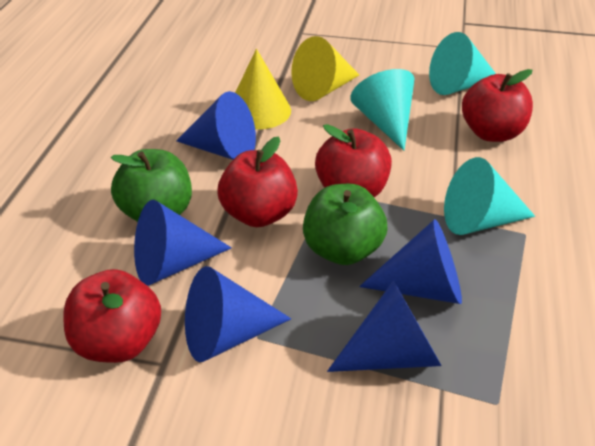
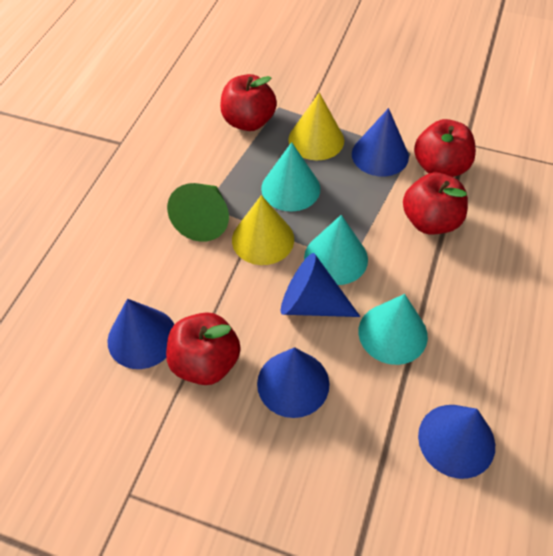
green apple: [111,149,192,222] [303,184,388,265] = 2 -> none = 0
green cone: none = 0 -> [167,183,229,242] = 1

